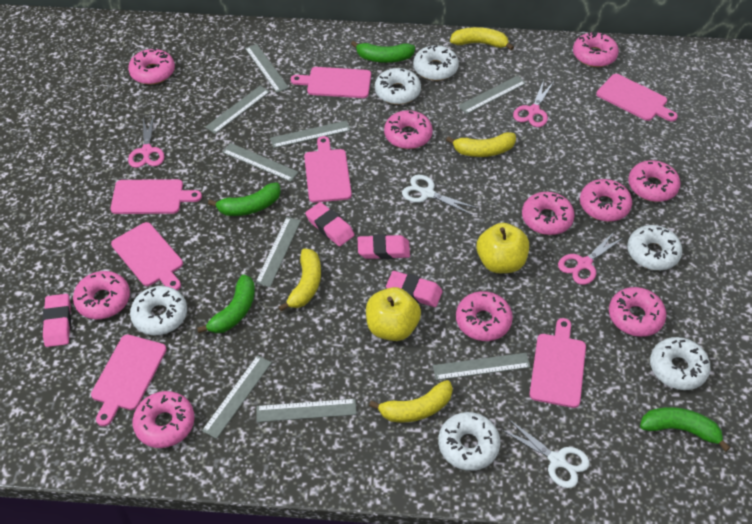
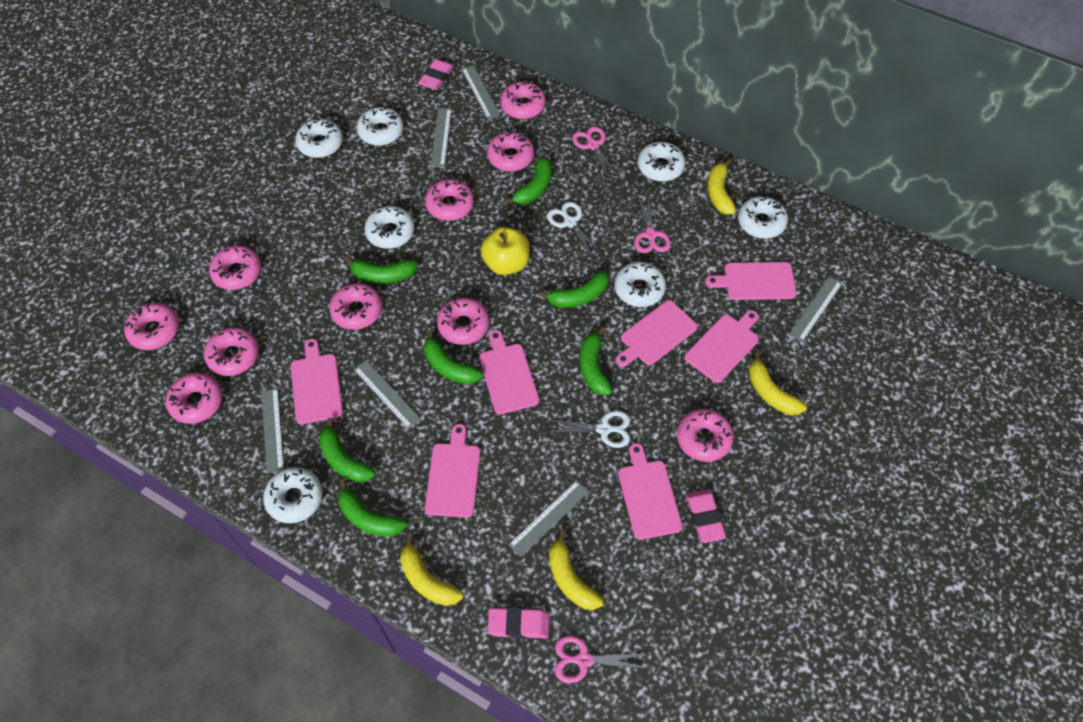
green banana: [197,274,255,333] [208,183,281,216] [351,41,415,63] [640,407,730,451] = 4 -> [319,418,375,483] [338,480,407,537] [345,256,418,284] [424,330,483,384] [505,157,552,205] [539,270,609,308] [580,326,612,395] = 7
grey ruler: [202,355,272,439] [205,86,270,134] [222,143,298,182] [245,44,289,93] [255,217,301,287] [256,399,357,422] [270,121,351,148] [433,353,531,380] [458,75,526,114] = 9 -> [261,388,284,473] [353,360,421,429] [431,108,452,167] [462,65,500,119] [508,480,589,557] [788,276,843,342] = 6
pink eraser: [42,294,71,347] [305,202,354,246] [358,234,410,259] [386,271,443,307] = 4 -> [418,59,454,90] [488,607,549,639] [686,489,726,543] = 3
white donut: [130,286,187,336] [375,68,421,105] [413,45,459,81] [438,412,500,471] [627,225,682,270] [650,337,710,390] = 6 -> [263,467,323,523] [295,118,343,158] [357,106,404,146] [364,206,415,249] [614,262,666,307] [638,142,686,182] [738,196,788,239] = 7
yellow apple: [366,287,421,341] [477,223,529,273] = 2 -> [481,227,530,275] = 1

